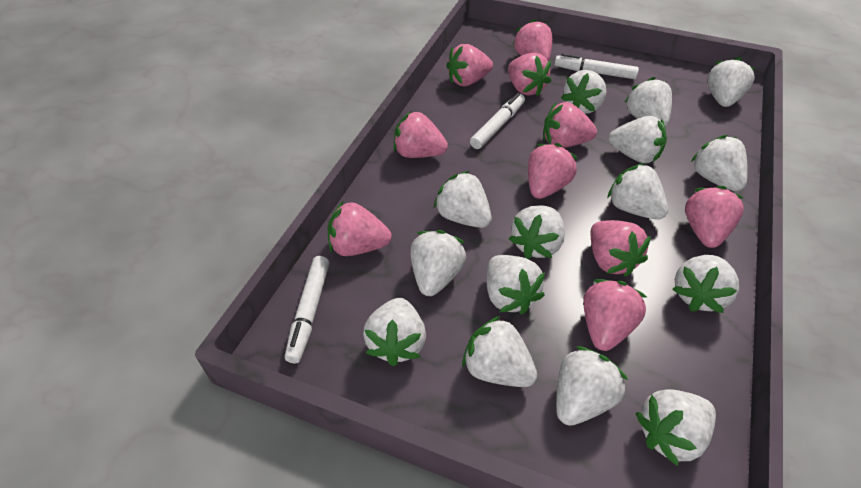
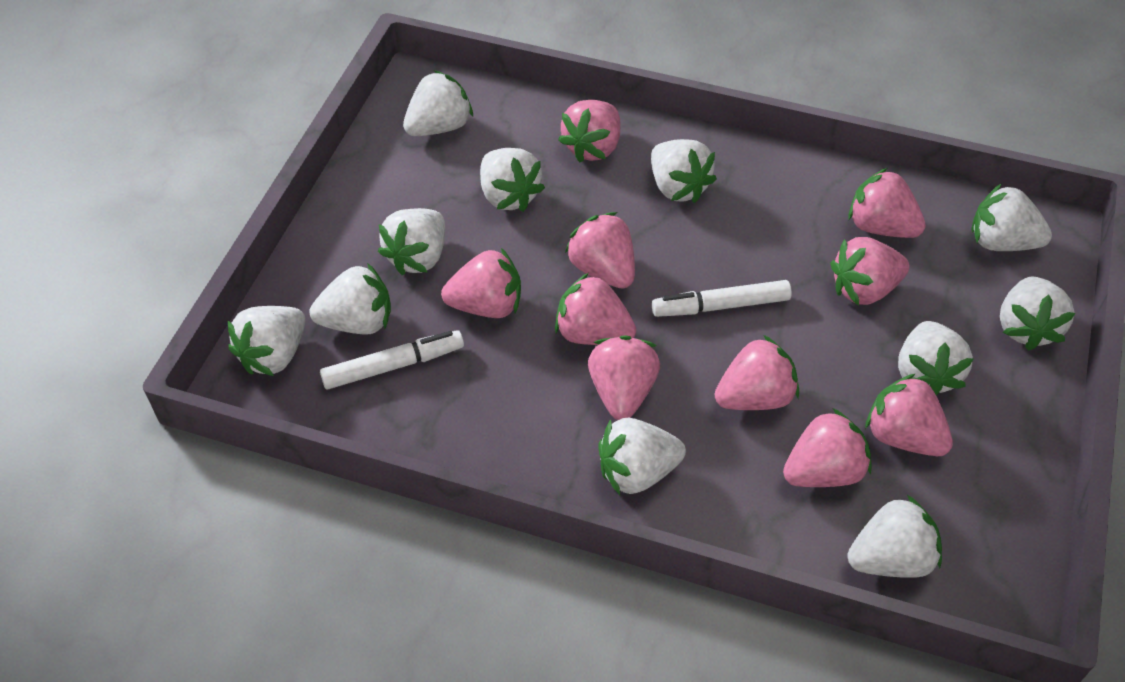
white marker: [285,256,329,363] [470,93,525,149] [554,53,639,79] = 3 -> [320,330,464,389] [652,280,792,317] = 2
white strawberry: [363,298,426,366] [411,230,466,296] [434,171,492,228] [462,316,537,387] [486,255,545,315] [509,205,565,259] [556,346,628,426] [561,70,607,114] [607,163,668,220] [608,116,667,163] [625,77,672,127] [636,389,716,466] [673,255,739,313] [691,135,748,191] [707,57,755,107] = 15 -> [228,306,306,376] [310,263,391,335] [378,208,445,275] [403,70,473,136] [480,148,545,212] [599,418,686,495] [651,139,717,203] [847,495,942,578] [898,321,973,396] [971,183,1052,251] [1000,277,1076,351] = 11

